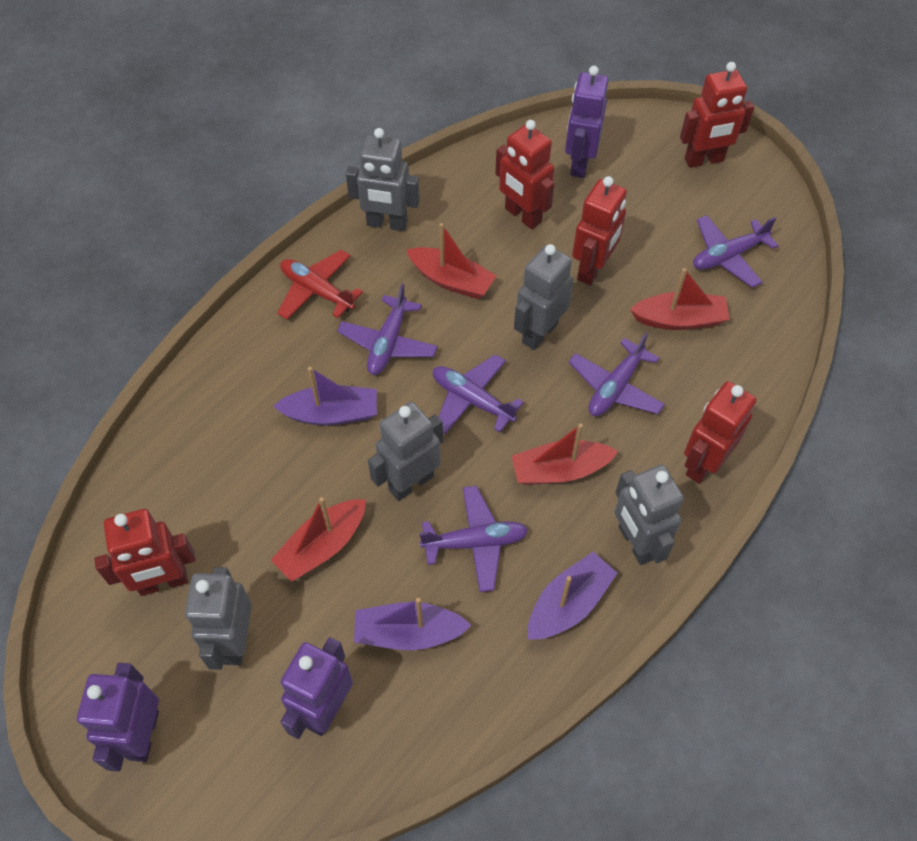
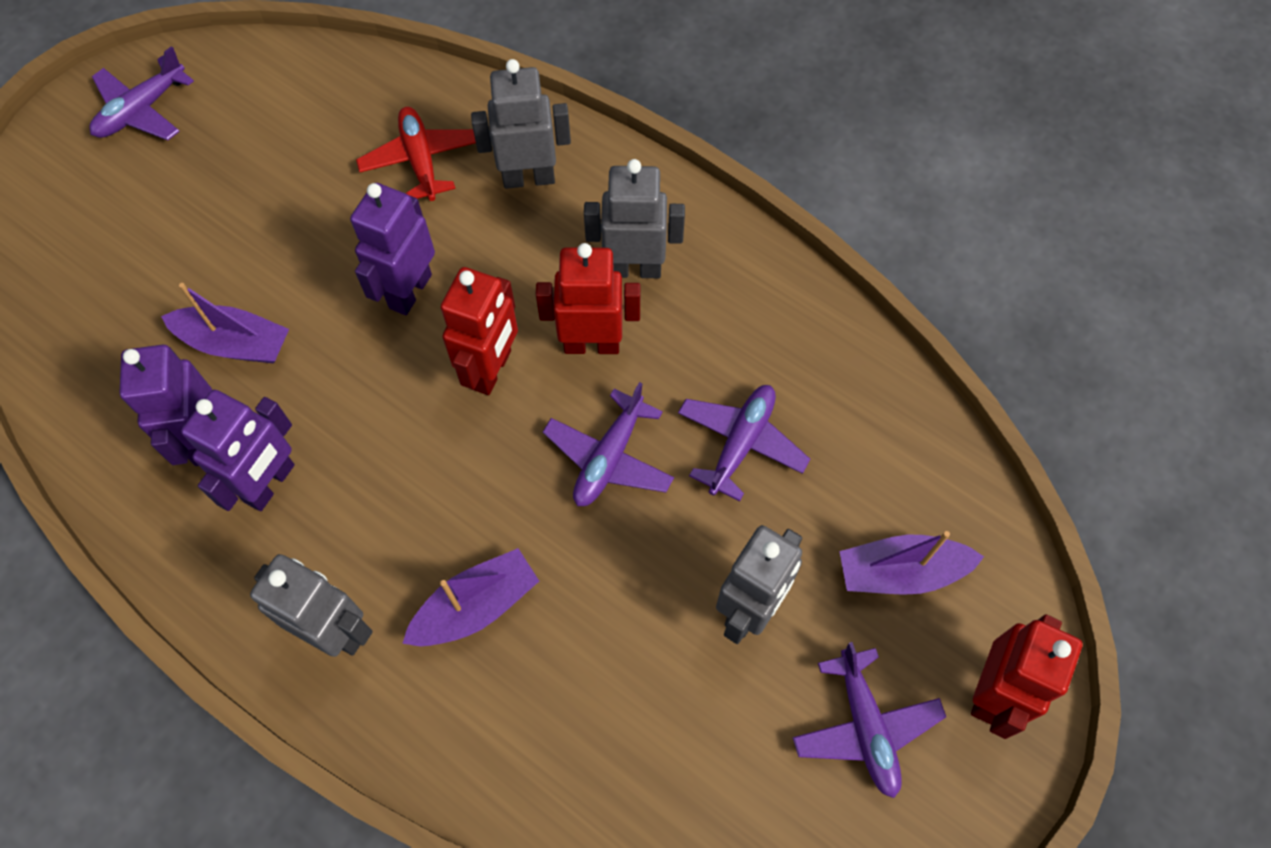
grey robot: [185,567,252,670] [346,128,420,231] [368,402,443,501] [514,244,574,350] [614,465,684,565] = 5 -> [250,554,373,657] [471,59,571,189] [584,159,685,278] [716,525,802,644] = 4
purple plane: [337,284,438,375] [419,486,528,592] [433,354,524,434] [568,332,665,416] [693,215,779,288] = 5 -> [89,46,194,140] [543,382,674,506] [678,385,810,501] [793,642,946,798] = 4
red boat: [271,497,366,582] [406,223,496,299] [511,423,618,485] [630,268,730,330] = 4 -> none = 0
red robot: [94,509,196,596] [495,120,554,229] [572,176,627,285] [680,62,754,168] [684,381,757,484] = 5 -> [441,267,518,395] [536,243,640,354] [971,614,1083,739] = 3

